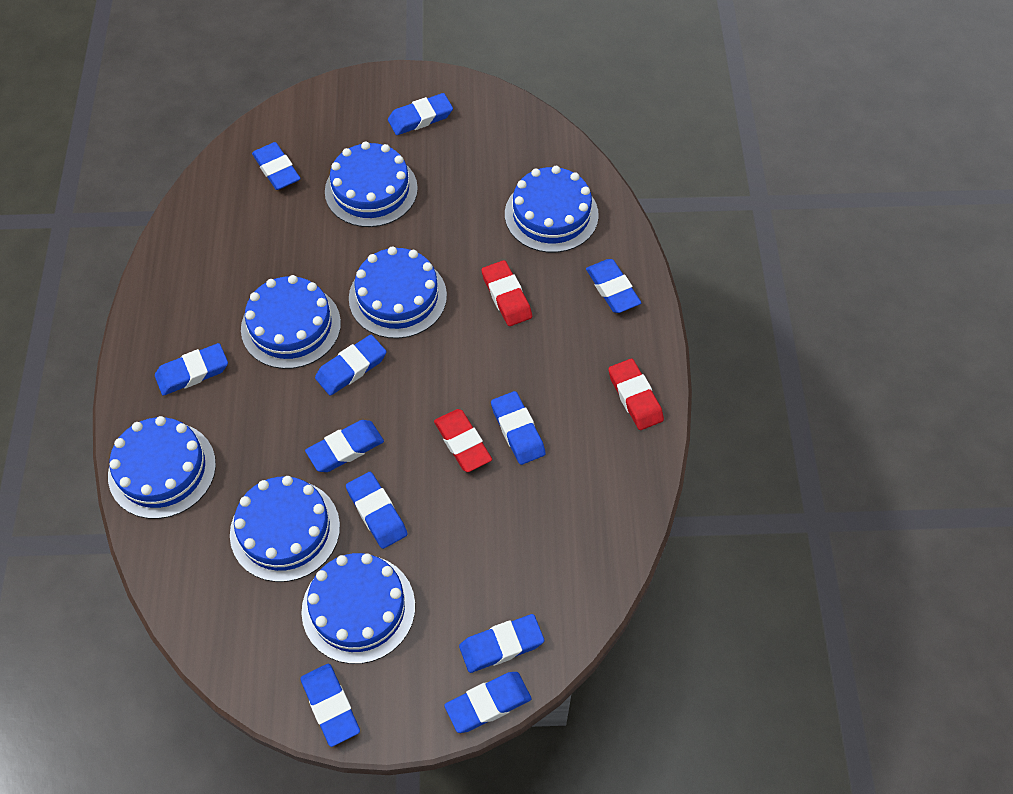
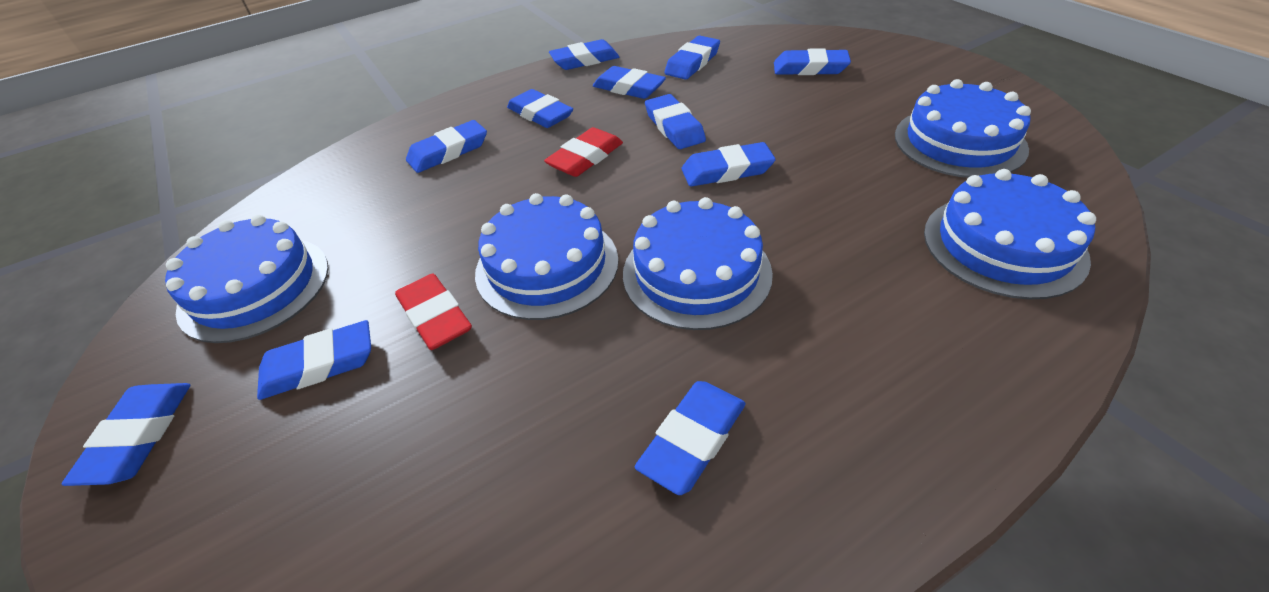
blue cake: [108,416,216,519] [230,476,340,582] [241,275,341,369] [301,553,415,664] [325,142,418,227] [349,247,447,339] [505,166,599,253] = 7 -> [165,215,329,343] [475,193,619,320] [623,197,773,330] [895,79,1031,178] [924,169,1096,299] = 5
red eraser: [434,409,492,472] [481,260,532,326] [608,359,664,430] = 3 -> [395,274,472,350] [544,127,623,177] = 2

